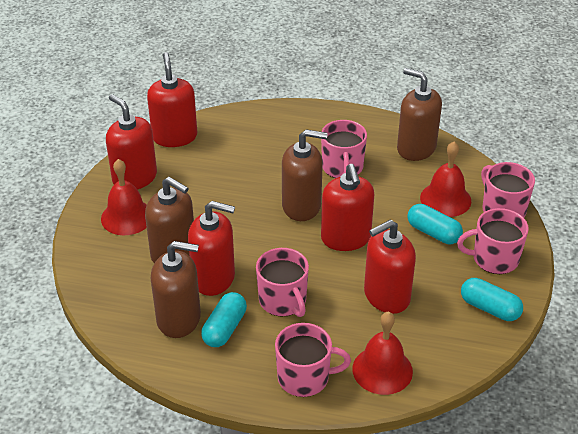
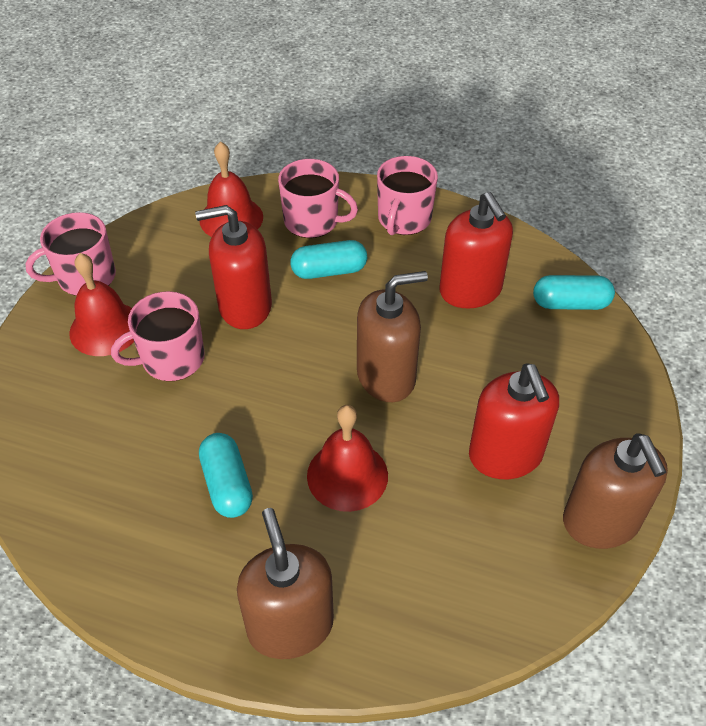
brown soap dispenser: [145,177,194,264] [151,241,201,338] [282,129,328,221] [397,68,442,161] = 4 -> [237,508,334,659] [357,271,428,402] [563,433,668,549] = 3
pink mug: [256,248,309,317] [275,323,351,397] [321,120,367,178] [457,208,529,274] [481,162,535,218] = 5 -> [25,212,116,296] [111,291,204,381] [278,159,358,238] [377,156,438,235] = 4
red soap dispenser: [106,94,157,190] [147,52,197,147] [188,201,235,296] [321,164,374,251] [364,220,416,314] = 5 -> [195,205,272,329] [439,192,513,308] [469,363,559,479] = 3

